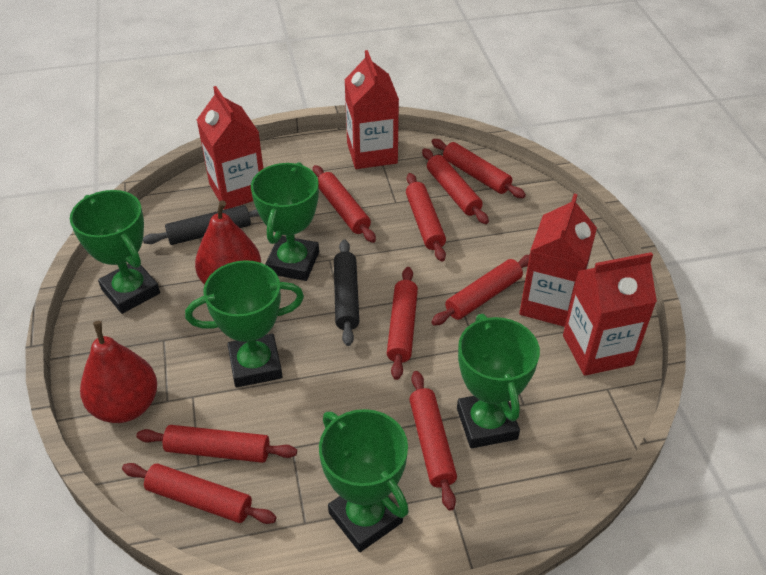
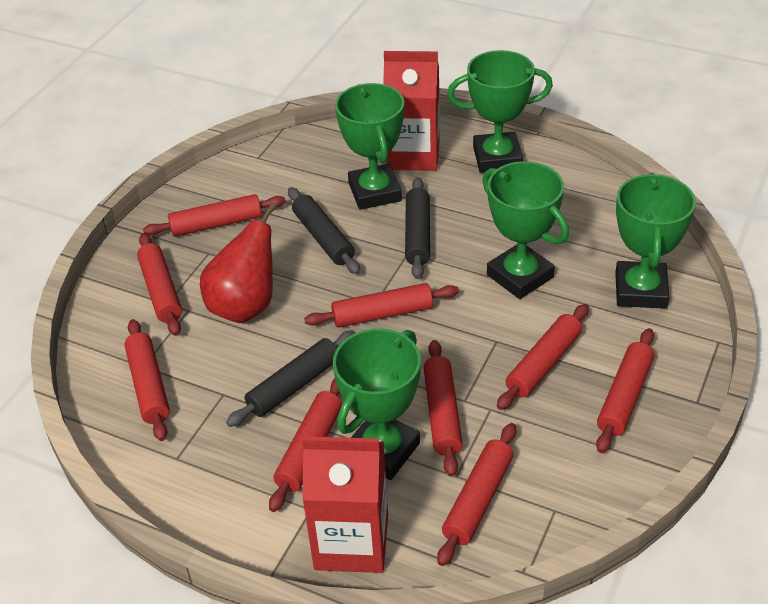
black rolling pin: [143,205,260,245] [334,239,359,346] = 2 -> [226,330,355,427] [288,187,360,274] [405,177,430,279] = 3
red carton: [197,86,263,210] [344,50,399,169] [519,194,597,327] [563,252,657,376] = 4 -> [302,436,388,573] [383,51,440,171] = 2
red pear: [80,321,157,423] [195,200,261,285] = 2 -> [200,202,277,323] = 1

